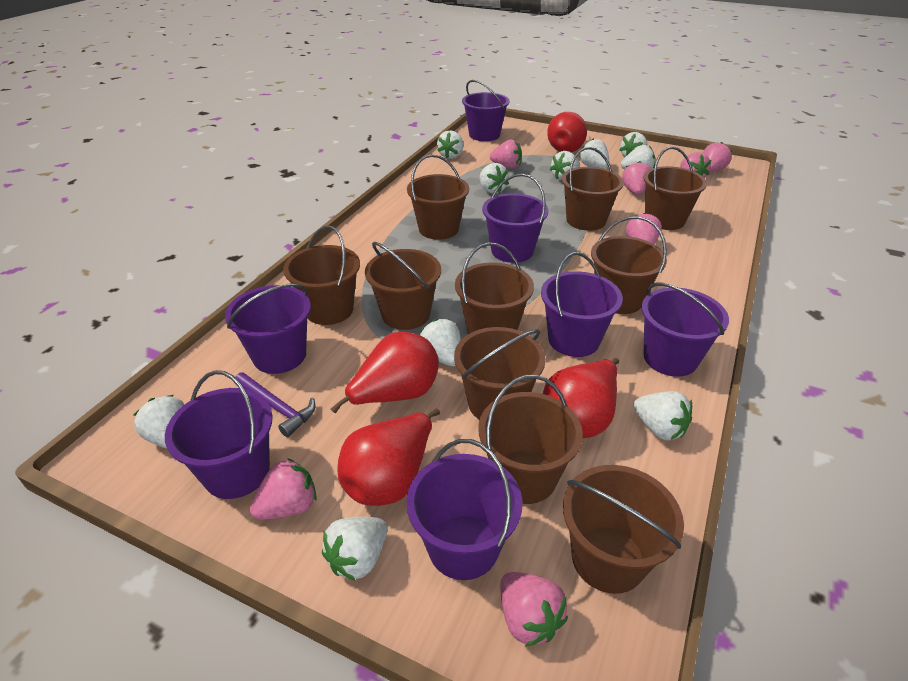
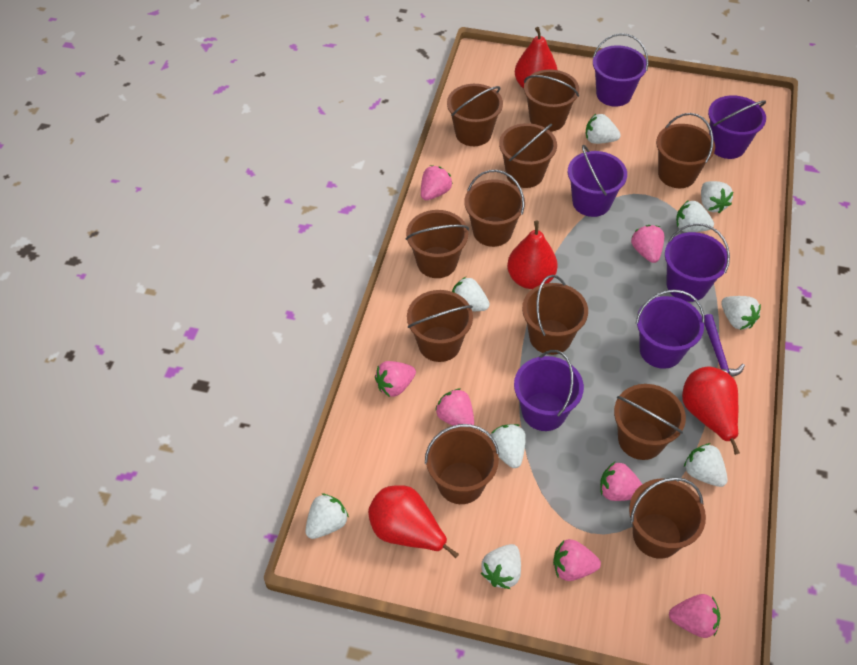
brown bucket: [283,226,360,325] [365,242,441,330] [407,154,469,240] [454,327,546,420] [455,243,534,334] [478,375,583,504] [562,147,624,231] [563,465,684,594] [591,216,667,314] [643,146,707,230] = 10 -> [406,210,469,278] [407,290,473,362] [425,424,499,504] [447,84,503,146] [464,170,525,247] [499,123,557,188] [522,275,588,355] [524,69,579,132] [614,384,686,460] [629,477,706,559] [656,113,715,188] = 11
purple bucket: [165,370,273,499] [225,283,311,374] [407,439,522,580] [462,80,510,141] [482,173,549,263] [541,252,623,357] [642,283,729,377] = 7 -> [514,350,584,431] [568,145,627,217] [593,33,648,107] [636,289,705,369] [665,223,730,302] [708,95,766,159] = 6
white strawberry: [134,395,185,449] [322,517,387,581] [420,319,461,366] [437,131,463,159] [480,163,509,194] [550,151,580,181] [579,138,609,169] [619,132,648,157] [621,145,655,169] [634,391,692,440] = 10 -> [305,493,349,539] [452,277,490,311] [481,544,521,589] [491,424,526,468] [586,114,621,144] [676,200,714,232] [684,443,728,487] [701,181,733,213] [721,296,761,330] = 9

